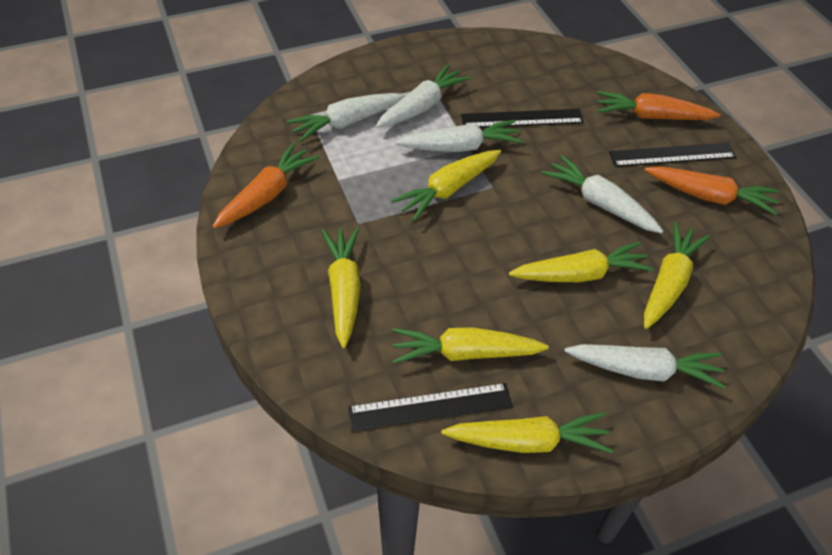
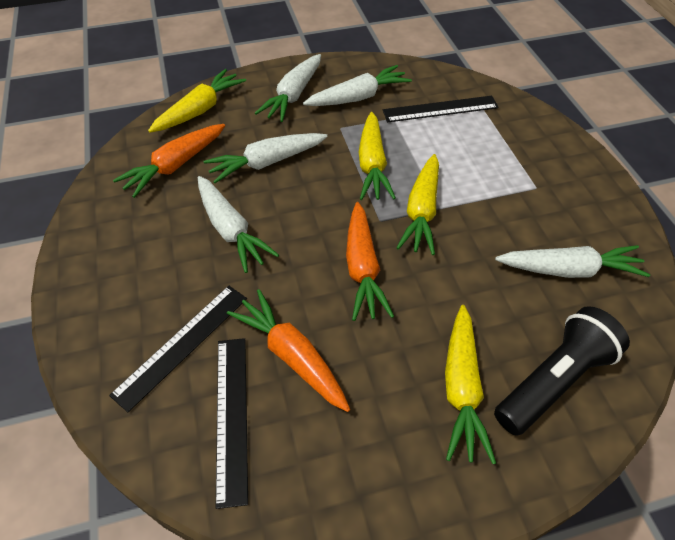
black flashlight: none = 0 -> [494,306,630,436] = 1
yellow carrot: [322,227,361,348] [391,150,501,221] [392,327,549,364] [441,412,613,453] [509,242,654,282] [644,222,710,329] = 6 -> [148,69,246,133] [359,112,396,200] [396,154,439,255] [445,305,496,464] = 4

